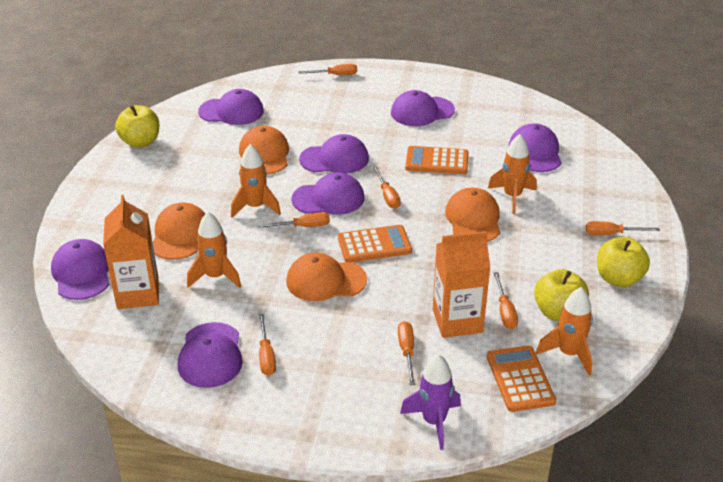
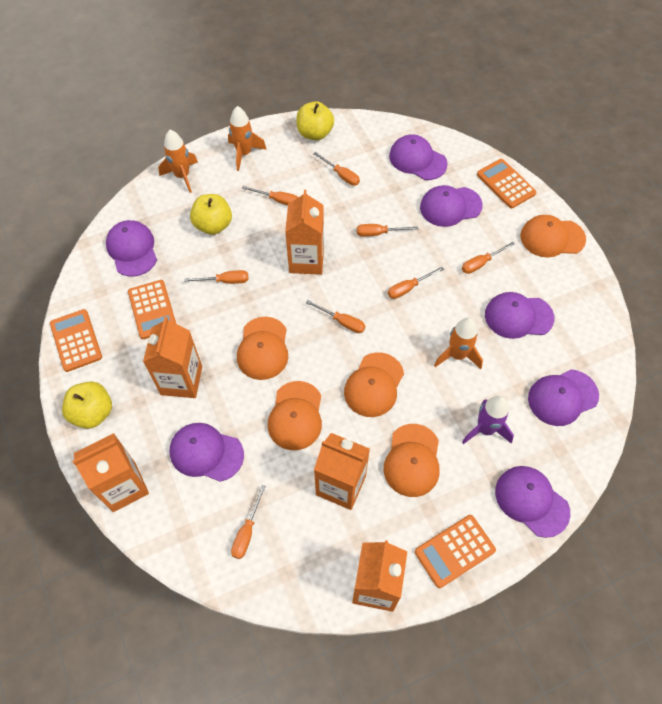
orange calculator: [338,225,412,262] [405,146,469,174] [487,345,556,412] = 3 -> [50,309,102,372] [128,280,176,339] [415,515,496,588] [477,159,536,208] = 4
orange cap: [153,203,205,260] [239,126,289,175] [286,253,367,301] [445,188,500,242] = 4 -> [237,317,288,380] [268,381,322,450] [344,352,404,417] [384,424,440,497] [521,215,586,258] = 5
orange carton: [103,195,159,309] [433,231,490,338] = 2 -> [73,433,149,512] [143,317,202,398] [285,190,324,275] [314,433,370,510] [352,540,407,612] = 5
orange rocket: [187,212,241,288] [231,144,281,218] [488,134,537,214] [536,287,593,376] = 4 -> [158,130,198,193] [228,106,267,171] [434,317,483,369] = 3
orange screwdriver: [257,212,330,228] [259,314,276,376] [298,64,357,75] [373,166,401,209] [398,321,415,385] [494,272,518,329] [585,221,660,235] = 7 -> [184,270,248,284] [231,485,266,559] [242,186,298,206] [306,300,365,333] [313,152,360,186] [357,224,418,237] [388,267,444,299] [462,242,515,274] = 8

